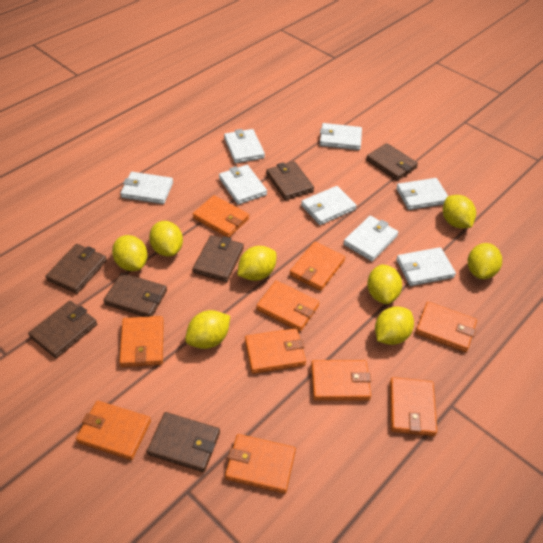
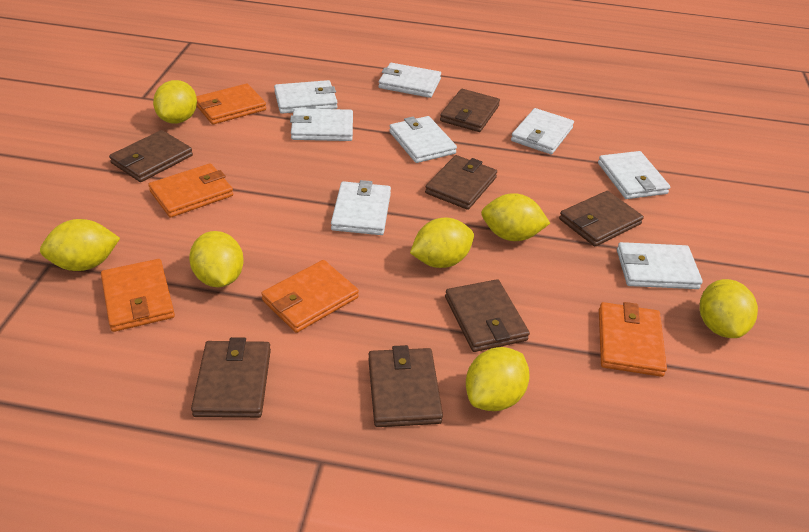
orange wallet: [76,401,151,460] [119,316,164,367] [193,195,249,237] [225,434,296,494] [245,328,306,374] [256,281,319,332] [290,242,345,291] [311,360,371,401] [390,377,437,436] [415,302,477,352] = 10 -> [101,259,175,332] [148,163,233,218] [196,84,266,125] [261,260,359,333] [599,302,667,377] = 5
yellow lemon: [112,235,148,271] [149,221,183,256] [185,310,230,349] [238,246,277,281] [367,264,402,304] [375,306,414,345] [443,195,476,228] [468,243,502,279] = 8 -> [40,219,120,271] [153,80,197,124] [189,231,244,287] [410,218,474,268] [466,347,530,411] [481,193,550,241] [700,279,758,338] = 7

